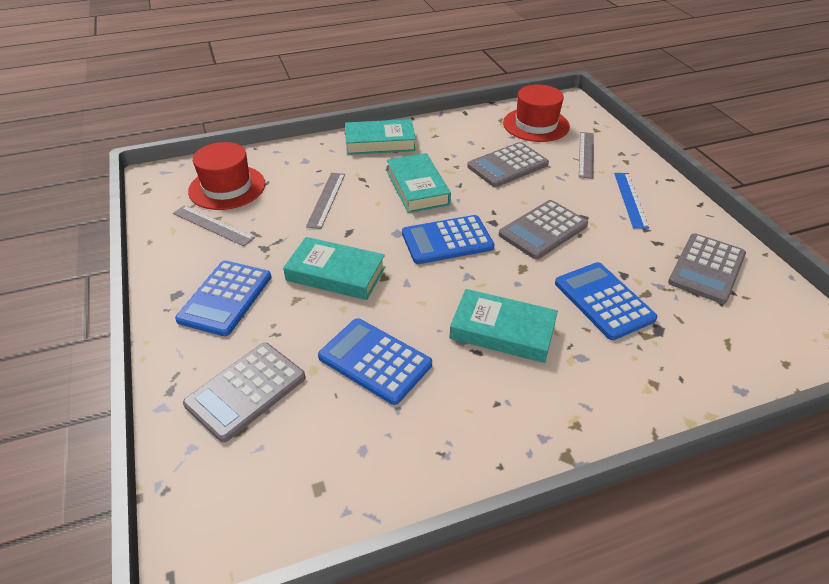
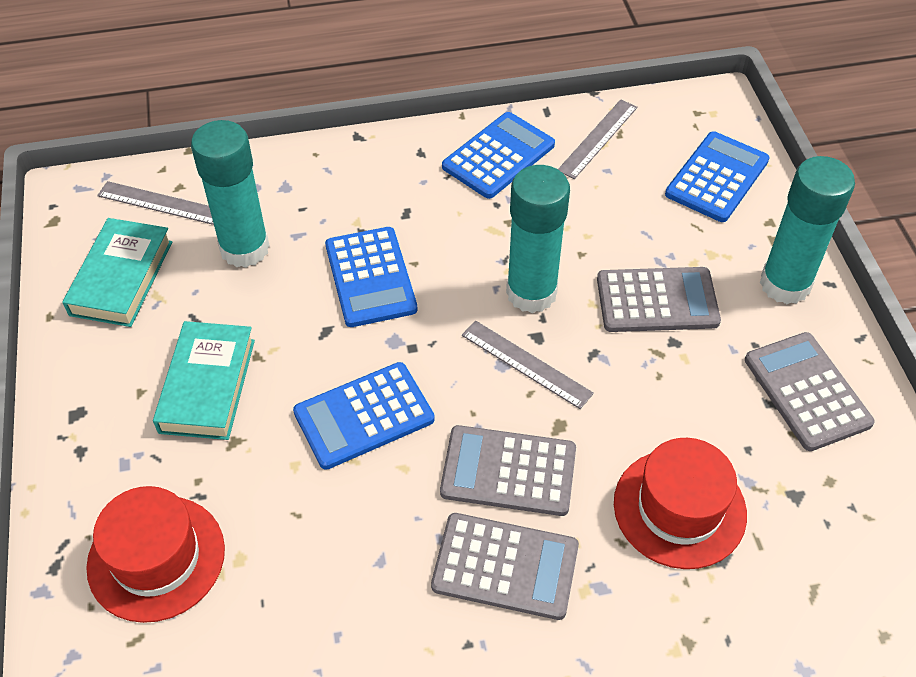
blue ruler: [614,173,649,229] = 1 -> none = 0
turquoise book: [283,237,385,300] [345,119,416,155] [387,153,451,213] [450,289,558,363] = 4 -> [62,218,172,327] [153,321,255,440] = 2
turquoise glue stick: none = 0 -> [191,120,270,268] [506,165,570,313] [760,156,855,304] = 3

